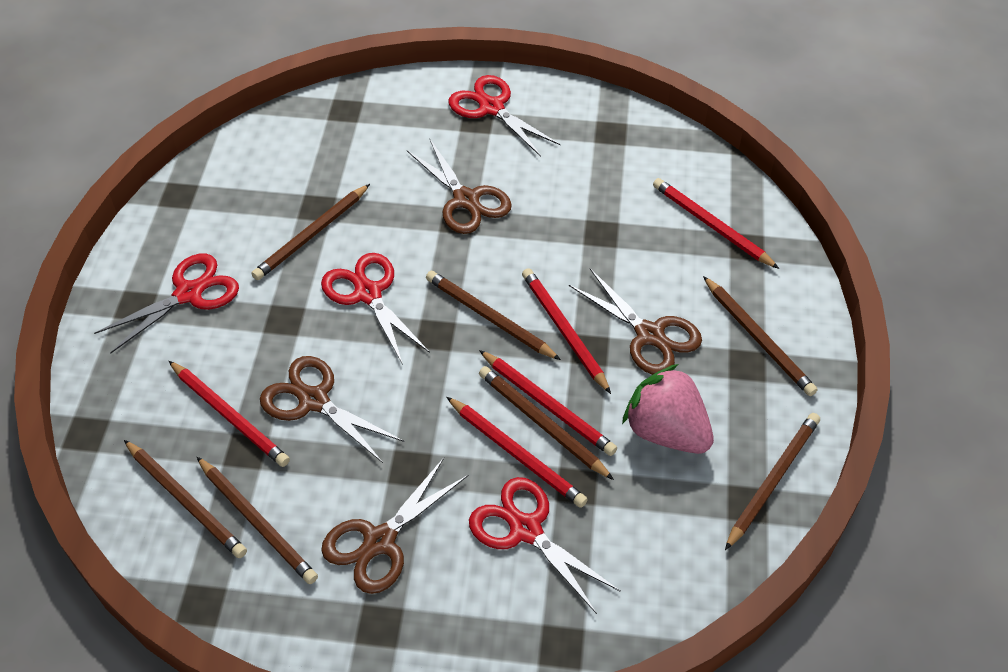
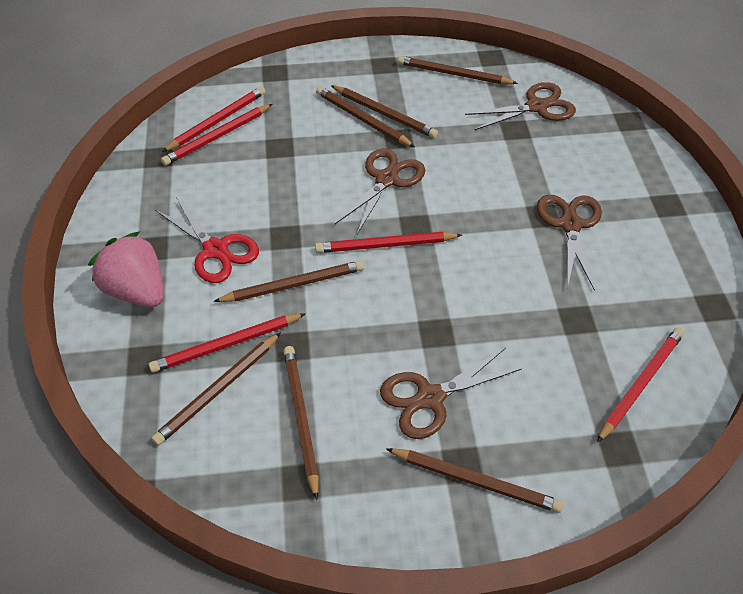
red scissors: [94,253,239,354] [321,253,430,365] [449,75,561,157] [469,477,621,614] = 4 -> [155,197,259,283] = 1

